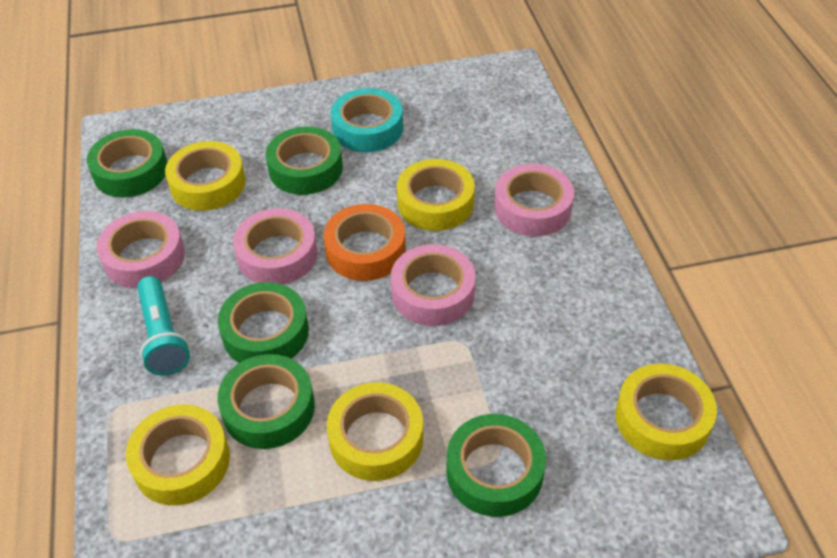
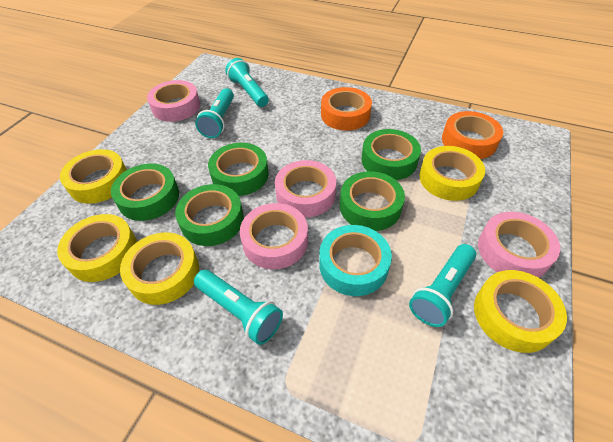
orange tape: [324,204,406,281] = 1 -> [321,87,372,131] [442,111,503,159] = 2
turquoise flashlight: [137,276,190,375] = 1 -> [194,270,283,345] [195,88,234,138] [225,58,269,107] [409,244,476,327] = 4

